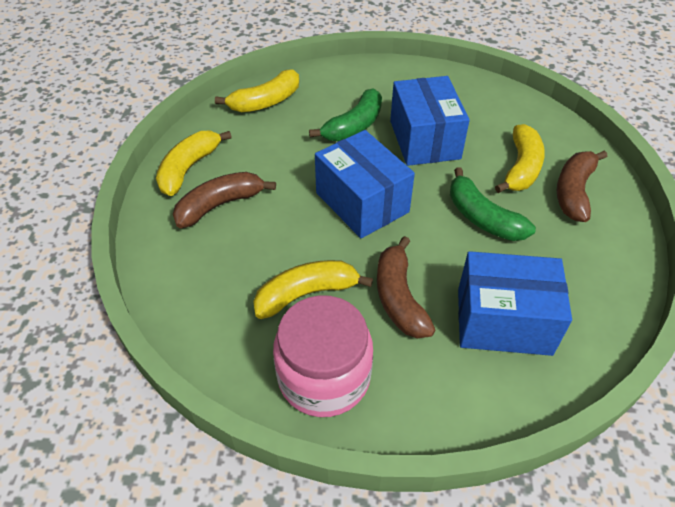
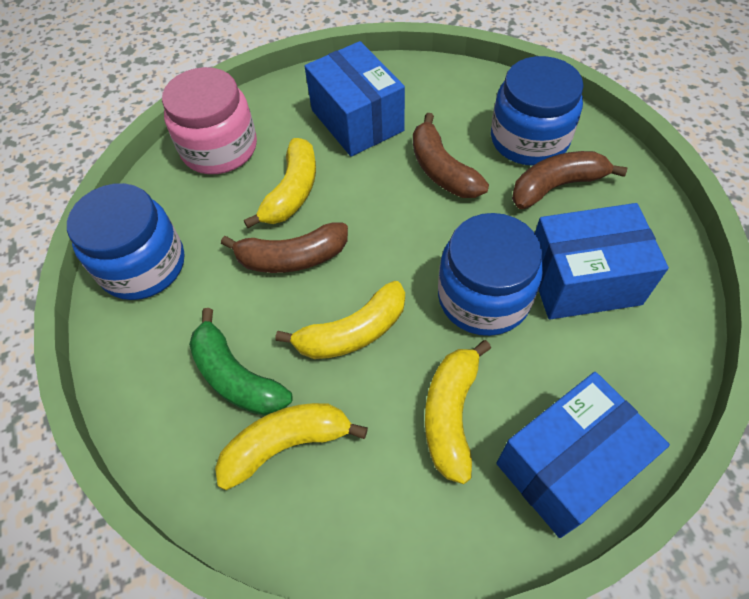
blue jar: none = 0 -> [67,183,184,300] [438,213,543,336] [491,56,584,166] = 3
green banana: [309,88,382,141] [450,167,536,241] = 2 -> [189,308,293,416] = 1

